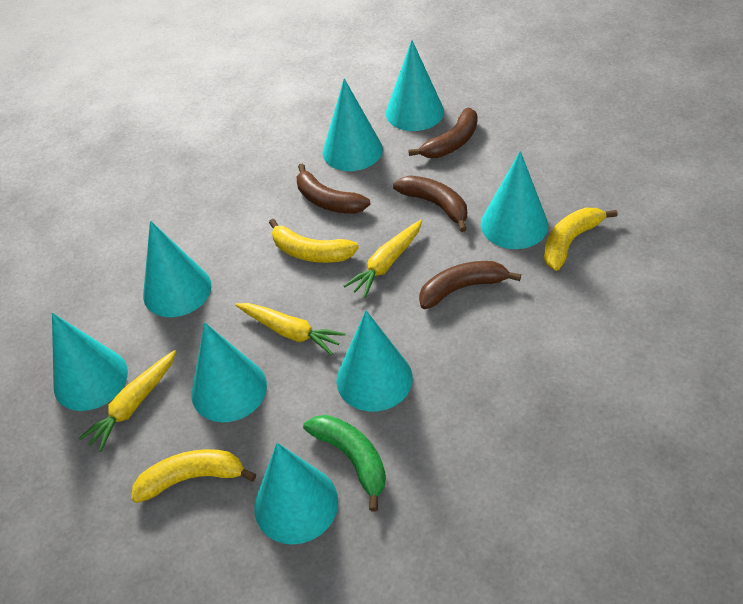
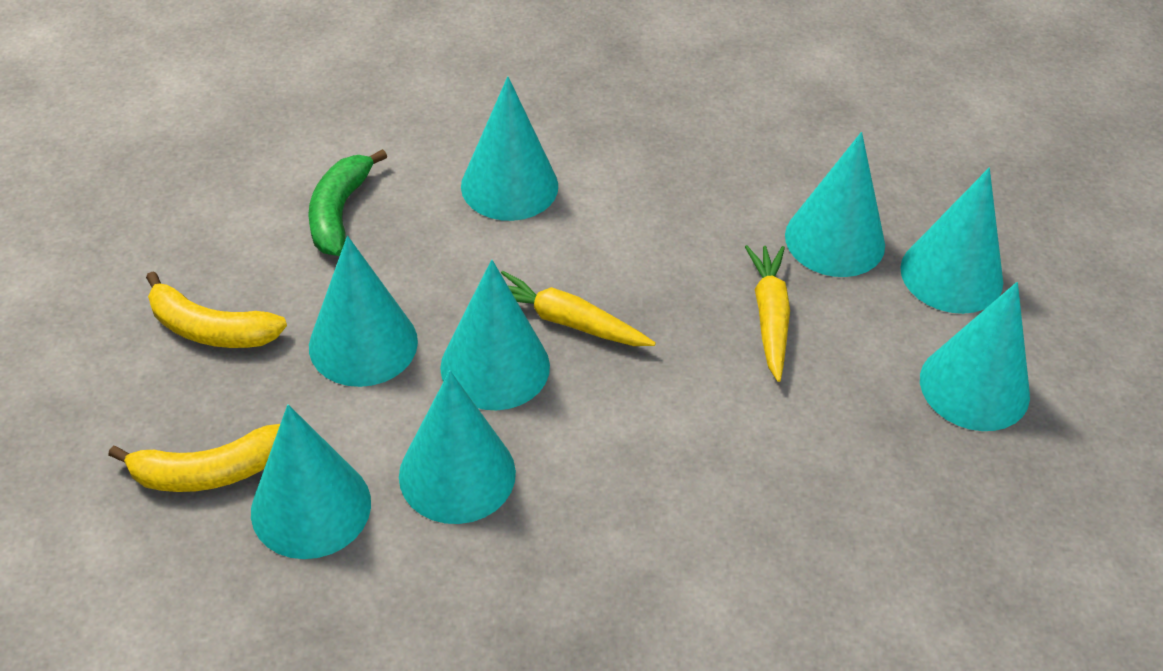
brown banana: [297,163,370,214] [393,176,467,232] [408,108,478,158] [419,261,521,309] = 4 -> none = 0
yellow banana: [131,449,256,503] [269,219,359,263] [544,208,617,271] = 3 -> [108,424,280,492] [146,271,287,348] = 2
yellow carrot: [78,350,176,452] [235,303,345,355] [344,220,422,298] = 3 -> [501,271,656,346] [745,245,790,382] = 2

